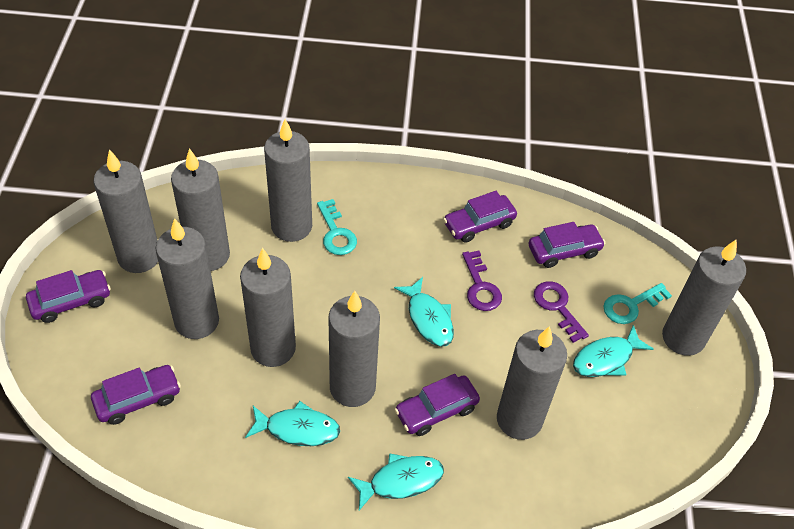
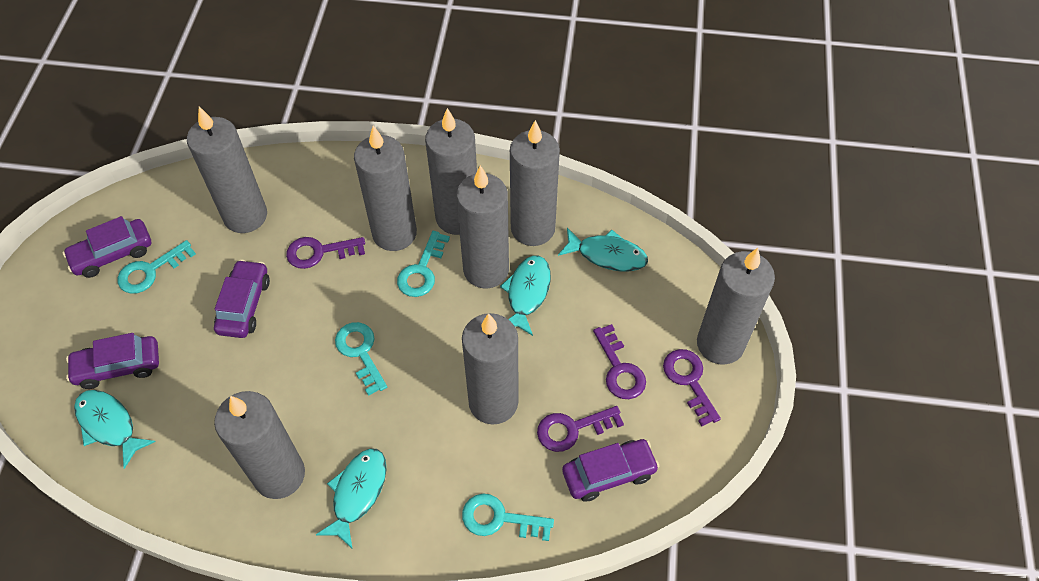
purple car: [26,270,111,323] [91,365,181,425] [394,374,480,436] [443,191,517,243] [529,222,605,268] = 5 -> [63,216,152,278] [66,333,159,389] [214,259,270,338] [562,439,659,502] = 4
purple key: [462,250,502,311] [534,281,589,343] = 2 -> [286,237,365,269] [537,406,624,452] [593,324,646,399] [663,349,721,426] = 4
turquoise key: [317,199,357,255] [603,283,672,324] = 2 -> [118,240,196,294] [335,322,387,396] [397,231,450,297] [462,494,554,541] = 4

